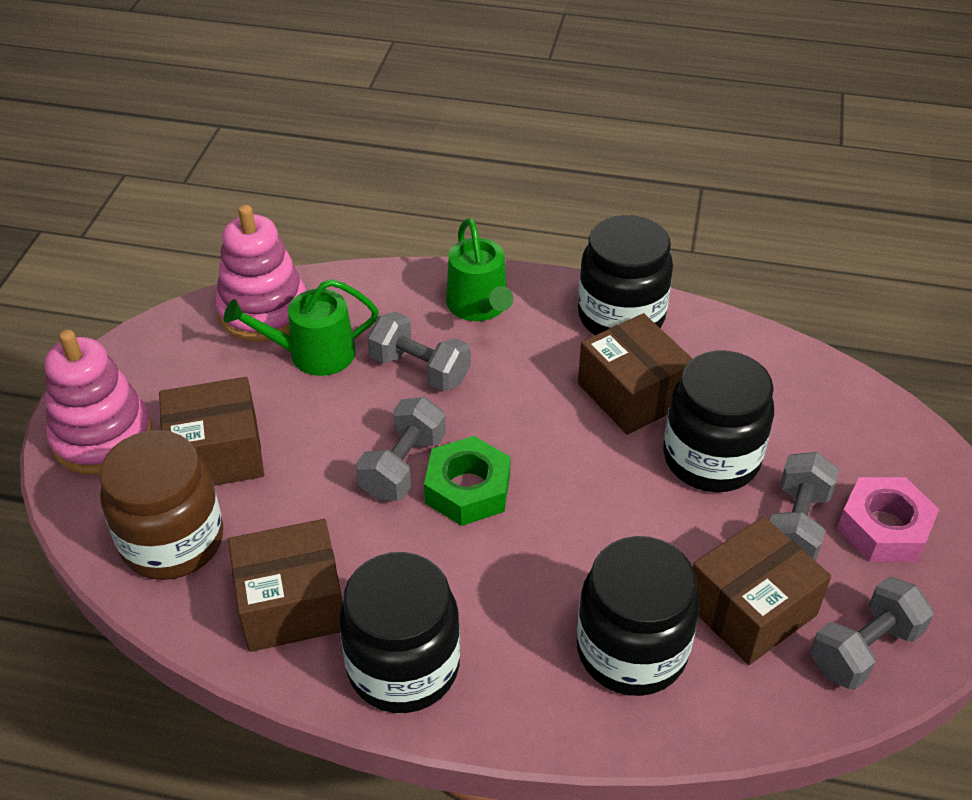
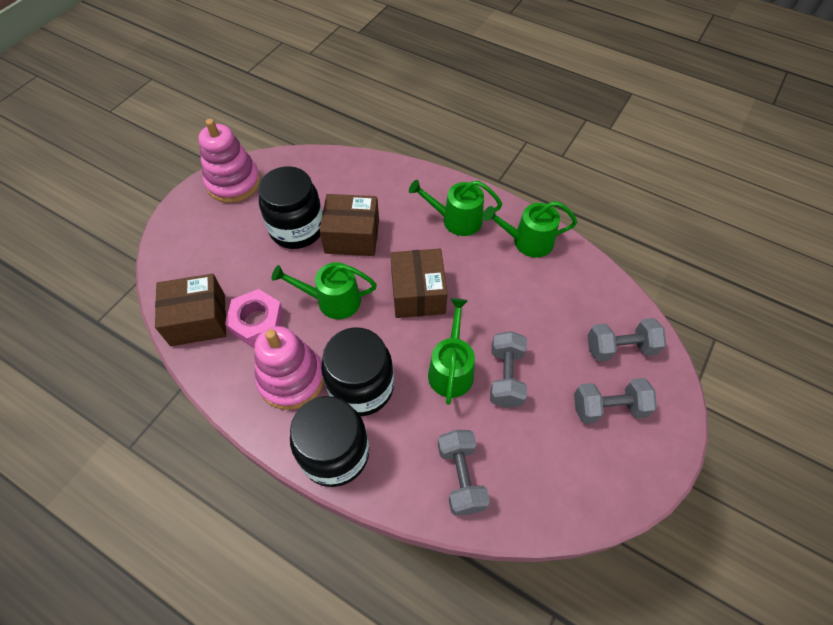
black jar: [339,552,460,713] [577,536,700,696] [578,215,673,335] [663,351,774,492] = 4 -> [258,166,322,249] [290,396,369,487] [321,327,394,416] = 3
brown box: [159,377,264,486] [228,519,343,652] [578,313,693,435] [693,516,831,665] = 4 -> [155,274,226,346] [319,194,379,256] [390,249,448,318] = 3
brown jar: [99,430,223,580] = 1 -> none = 0
green nut: [424,436,511,526] = 1 -> none = 0
green watering can: [224,279,379,376] [446,218,513,321] = 2 -> [271,262,377,319] [409,180,502,236] [428,298,475,405] [483,201,577,258] = 4

